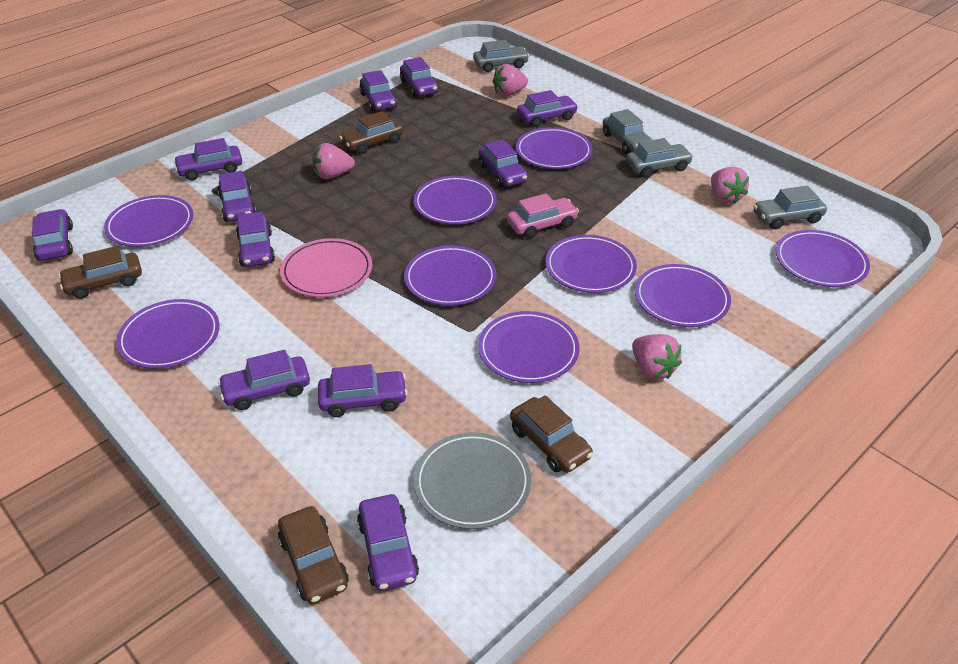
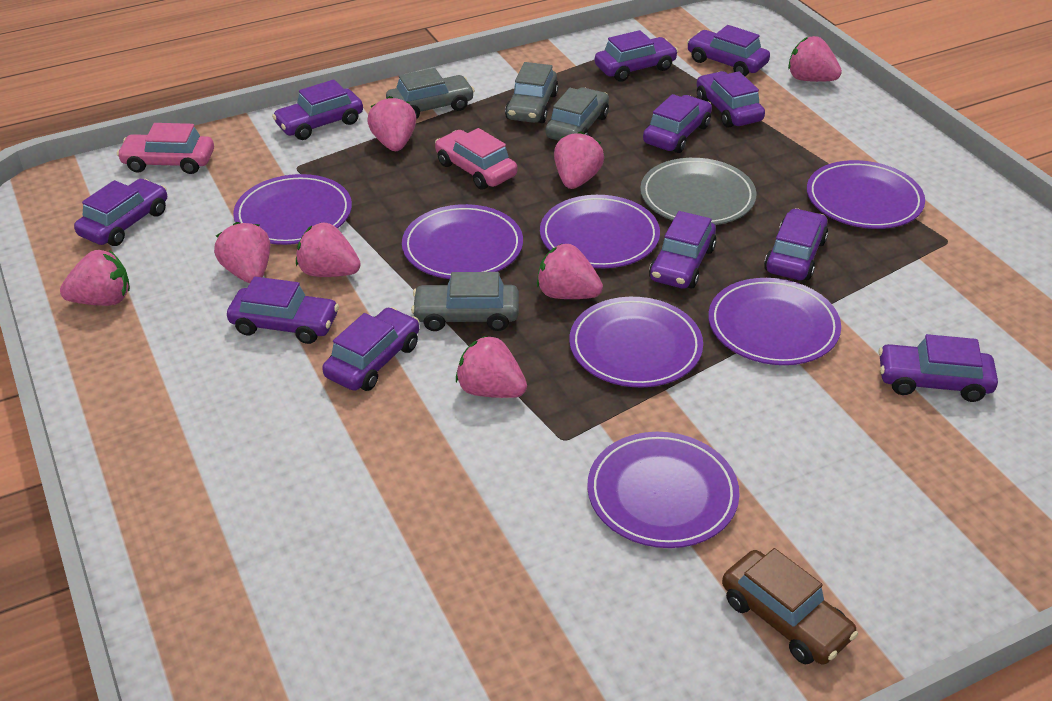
brown car: [58,246,142,299] [278,506,349,604] [339,111,403,154] [510,395,593,473] = 4 -> [722,548,858,665] = 1
pink car: [507,193,579,239] = 1 -> [117,123,214,174] [435,128,517,190] = 2
pink plate: [280,238,372,297] = 1 -> none = 0
pink strawberry: [312,143,355,179] [493,64,528,96] [632,334,682,379] [711,167,749,204] = 4 -> [60,250,130,306] [214,222,270,283] [296,222,361,277] [367,96,416,151] [456,335,527,398] [537,243,603,299] [554,131,604,189] [788,36,842,82] = 8
purple plate: [104,195,193,247] [116,299,220,369] [404,246,497,306] [414,176,497,224] [478,311,579,383] [516,127,593,169] [545,235,637,293] [635,264,731,327] [776,230,870,287] = 9 -> [233,174,352,245] [402,204,523,279] [540,195,660,268] [569,297,703,388] [587,432,740,548] [708,278,841,365] [807,160,925,229] = 7

